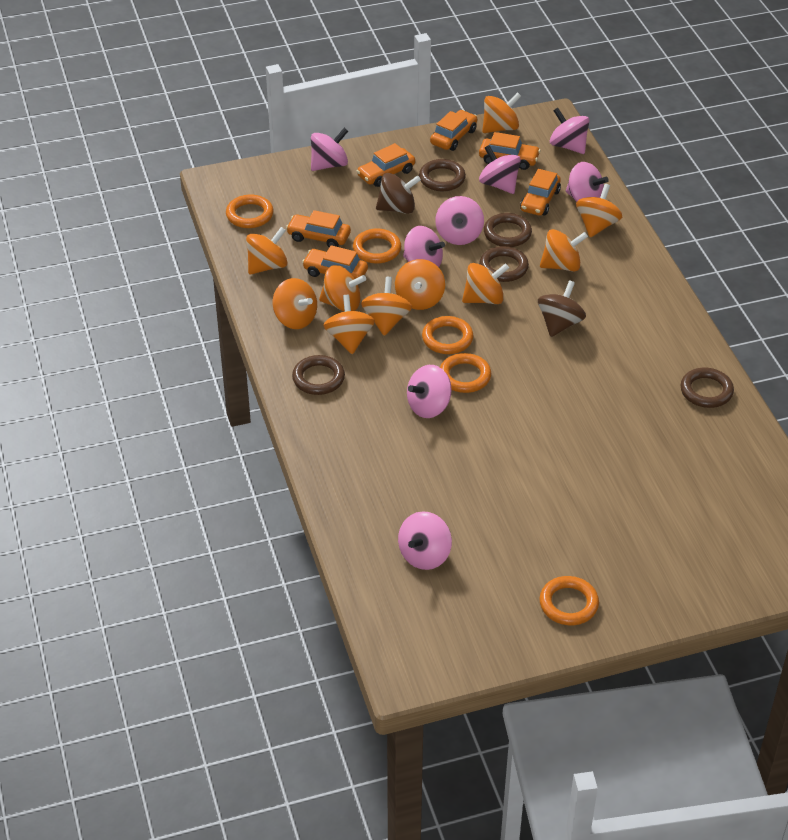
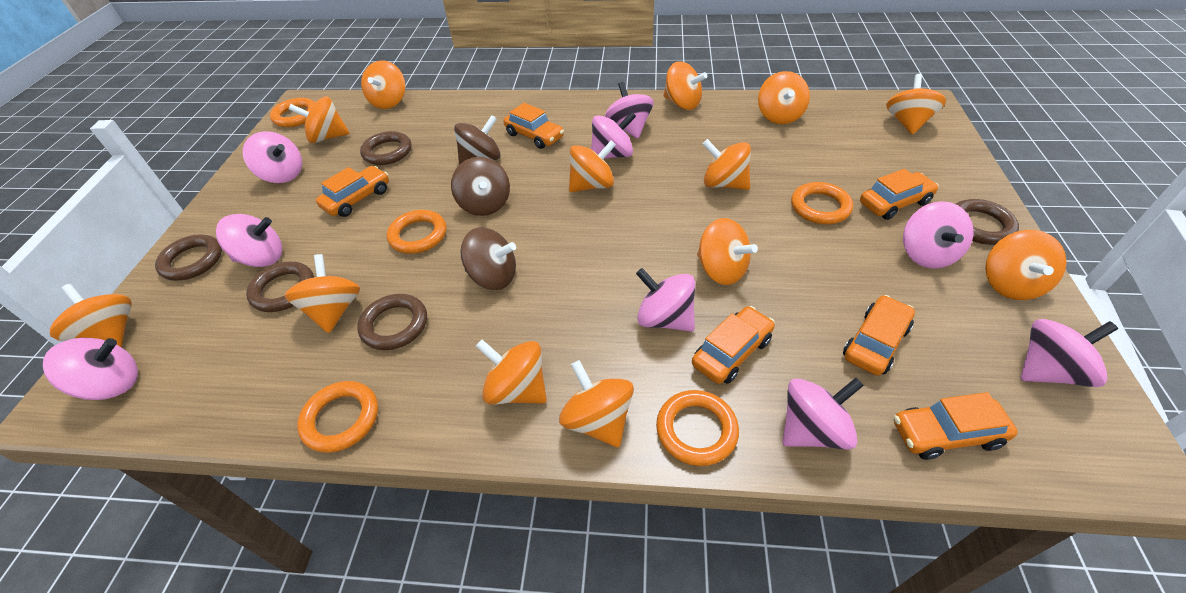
brown spinning top: [376,173,421,214] [538,280,586,337] = 2 -> [451,157,510,216] [454,115,501,165] [461,228,516,290] = 3
orange spinning top: [246,227,288,275] [273,278,317,329] [319,265,366,312] [323,295,375,354] [361,277,412,336] [395,259,445,310] [462,263,509,304] [482,92,521,133] [540,229,588,272] [576,184,622,237] = 10 -> [50,284,132,348] [285,254,360,333] [289,97,350,143] [361,60,406,109] [476,339,547,405] [559,360,634,447] [569,140,616,192] [663,61,707,110] [697,218,758,285] [703,139,751,190] [758,71,810,124] [886,74,946,135] [985,230,1067,300] = 13
pink spinning top: [311,128,348,171] [398,511,452,570] [403,226,445,267] [407,365,452,418] [435,196,484,245] [479,145,521,194] [550,108,590,154] [566,162,609,202] = 8 -> [43,338,138,400] [216,214,282,267] [243,131,302,183] [591,112,636,159] [605,82,654,139] [636,268,695,332] [783,378,864,450] [903,201,973,269] [1021,319,1118,387] = 9

